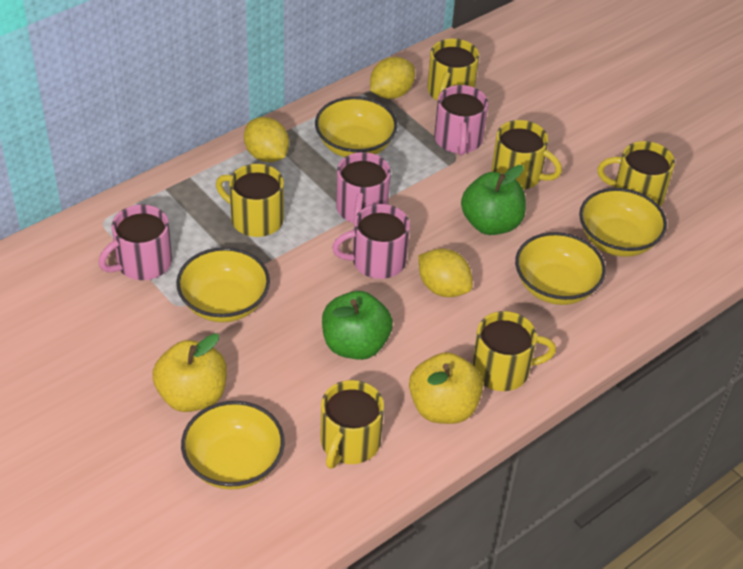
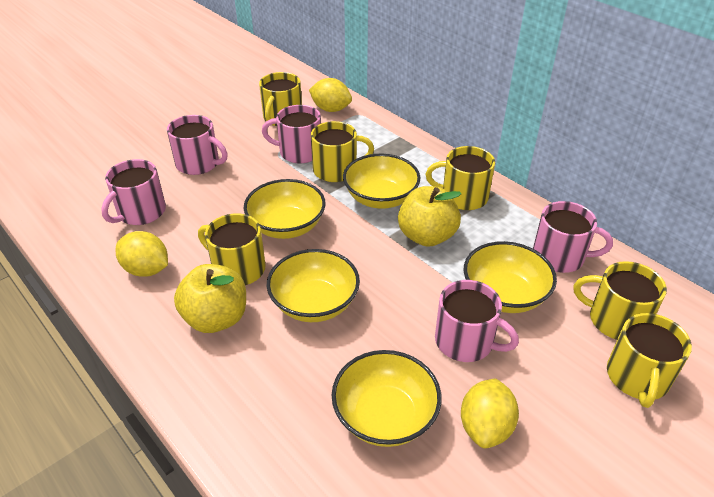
green apple: [322,291,393,360] [461,165,526,235] = 2 -> none = 0
pink mug: [99,204,172,280] [332,204,410,279] [336,152,391,223] [434,85,488,156] = 4 -> [101,159,166,225] [167,115,228,175] [262,105,321,164] [435,280,519,362] [533,201,613,273] = 5

